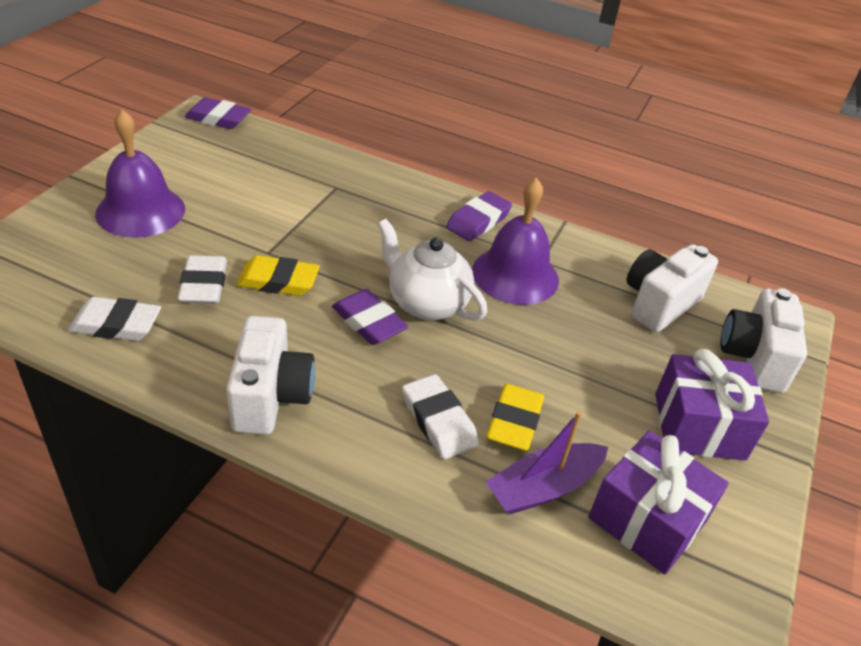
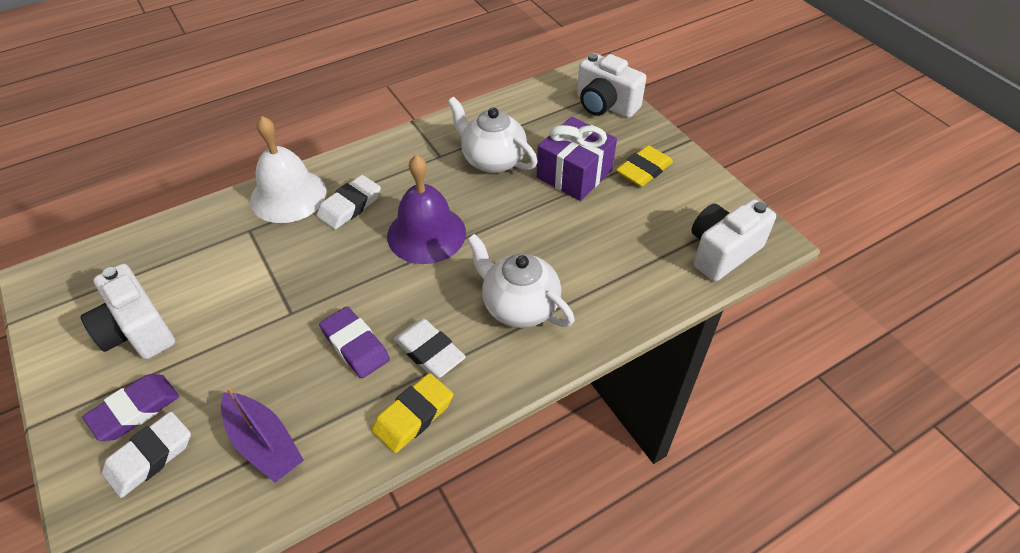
purple bell: [95,110,185,238] [472,178,559,305] = 2 -> [387,155,466,264] = 1
purple eraser: [185,97,251,129] [332,289,408,345] [446,191,512,241] = 3 -> [82,374,179,441] [319,307,390,378] = 2
purple gift: [588,430,729,575] [655,349,769,461] = 2 -> [537,117,617,201] = 1
white bell: none = 0 -> [250,116,327,223] = 1
white teapot: [377,219,487,321] = 1 -> [447,97,538,173] [467,234,574,328] = 2

